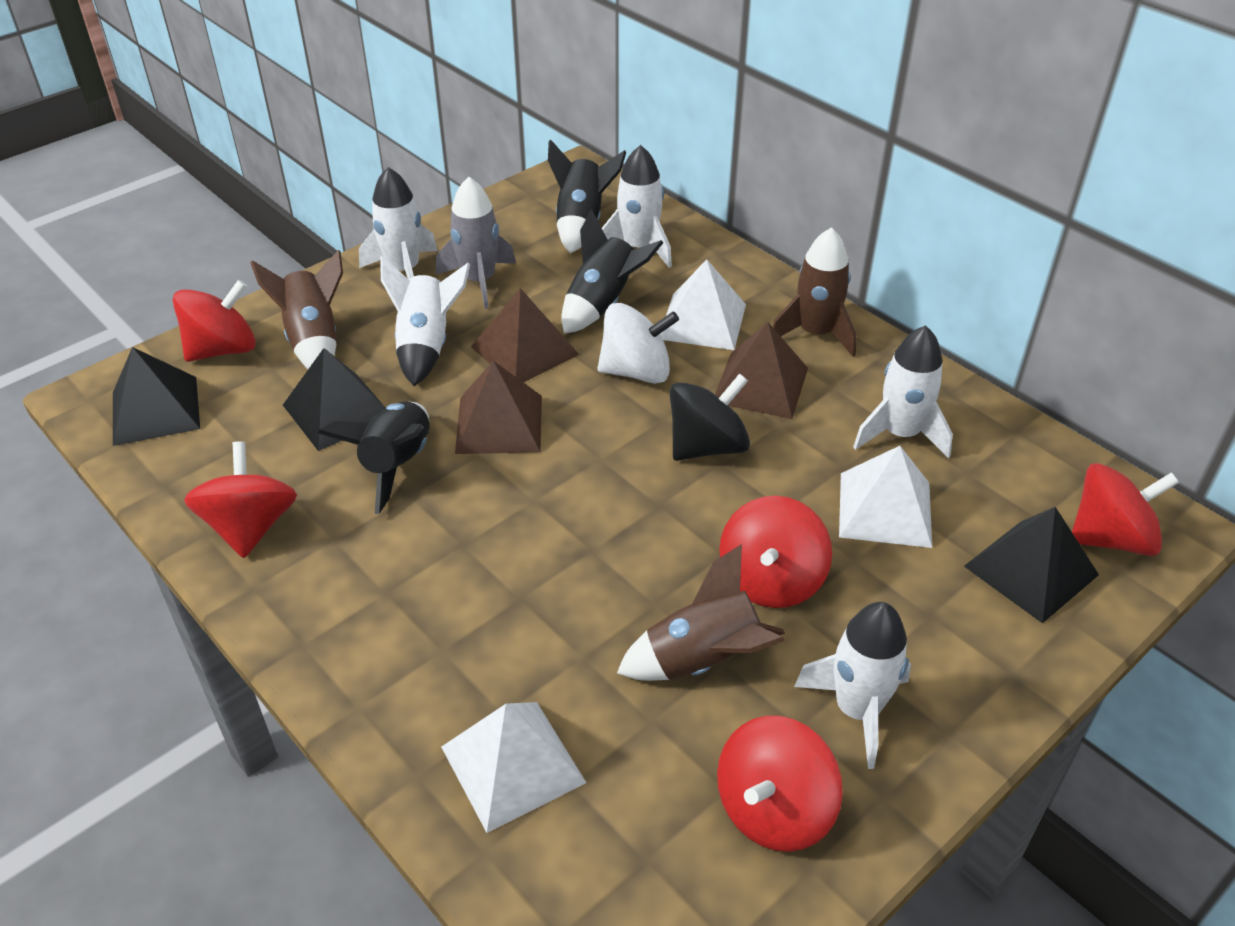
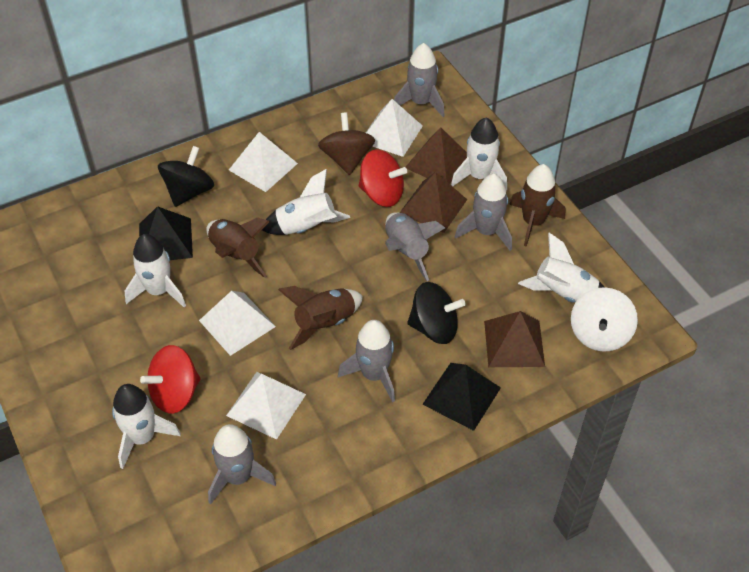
black pyramid: [113,347,200,446] [283,348,386,451] [964,507,1099,624] = 3 -> [139,206,193,260] [422,363,501,431] = 2
black rocket: [318,401,429,514] [548,139,626,253] [561,209,663,334] = 3 -> none = 0
black spinning top: [670,373,750,461] = 1 -> [158,146,214,207] [407,282,466,344] = 2
brown spinning top: none = 0 -> [318,112,375,175] = 1
grey rocket: [436,177,516,309] = 1 -> [208,424,276,504] [338,320,395,402] [385,212,445,281] [394,43,445,117] [455,174,512,251] = 5
red spinning top: [173,280,256,362] [184,441,297,558] [717,716,843,852] [719,496,832,608] [1072,463,1179,556] = 5 -> [140,345,201,414] [359,150,407,207] = 2
white pyramid: [441,702,586,833] [660,260,746,350] [839,446,932,548] = 3 -> [199,291,276,356] [226,372,306,440] [229,132,298,192] [366,99,423,157] = 4

